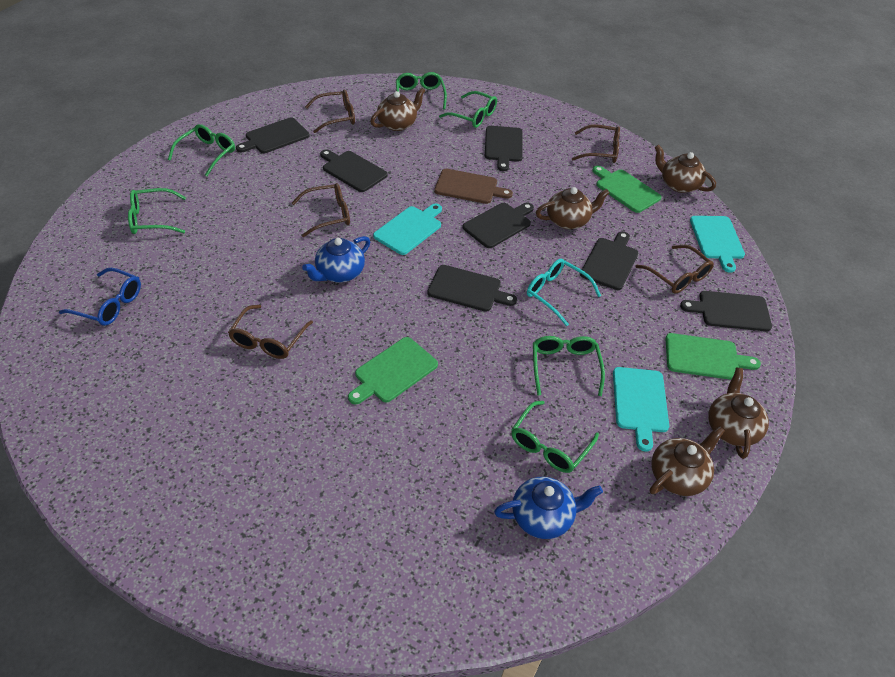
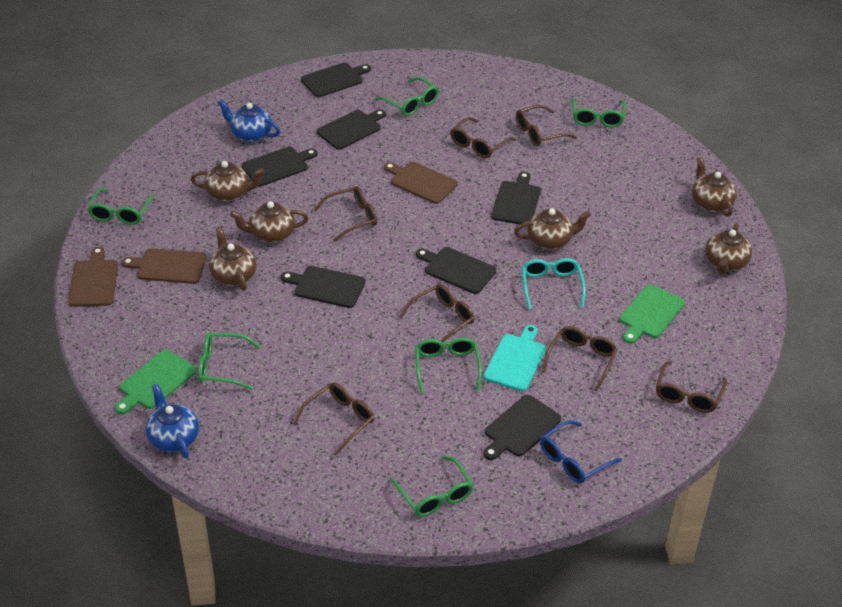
brown cutting board: [434,169,513,204] = 1 -> [68,247,118,307] [121,248,206,284] [384,162,458,204] = 3
brown glasses: [228,305,313,359] [292,183,350,237] [305,90,355,133] [572,125,620,163] [635,245,714,294] = 5 -> [293,383,374,456] [314,186,377,242] [399,284,474,343] [450,117,516,158] [516,105,577,146] [542,326,618,392] [656,361,727,413] = 7
brown teapot: [370,87,425,131] [536,187,610,229] [650,426,725,496] [654,144,716,193] [708,368,769,459] = 5 -> [191,161,265,202] [209,227,256,291] [230,201,309,243] [514,208,591,250] [692,157,737,216] [705,223,752,275] = 6
green cutting board: [348,337,438,405] [592,166,662,213] [666,333,761,380] = 3 -> [115,350,196,414] [619,284,685,344] = 2
turquoise cutting board: [373,204,442,255] [613,367,669,452] [690,216,745,273] = 3 -> [483,325,546,391] = 1

